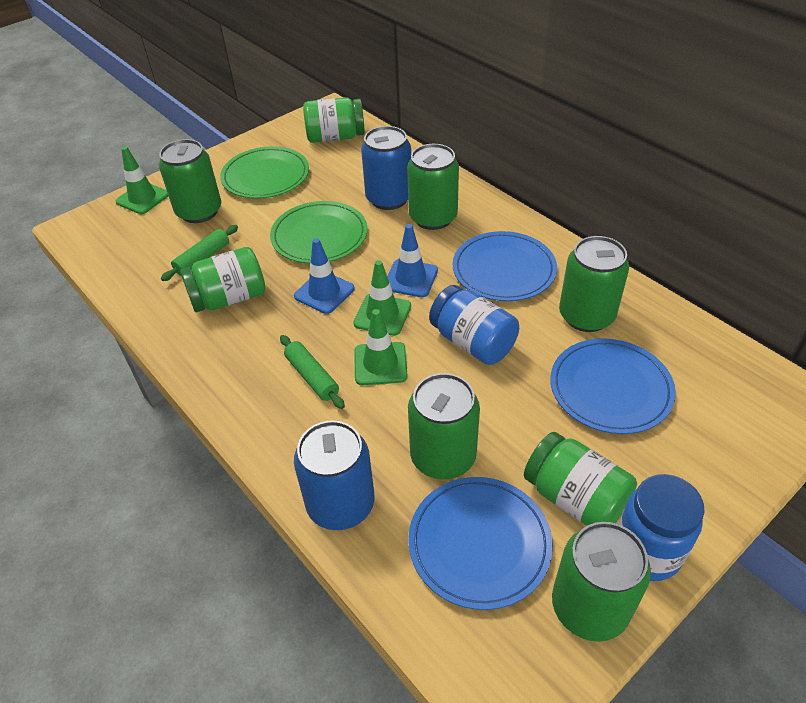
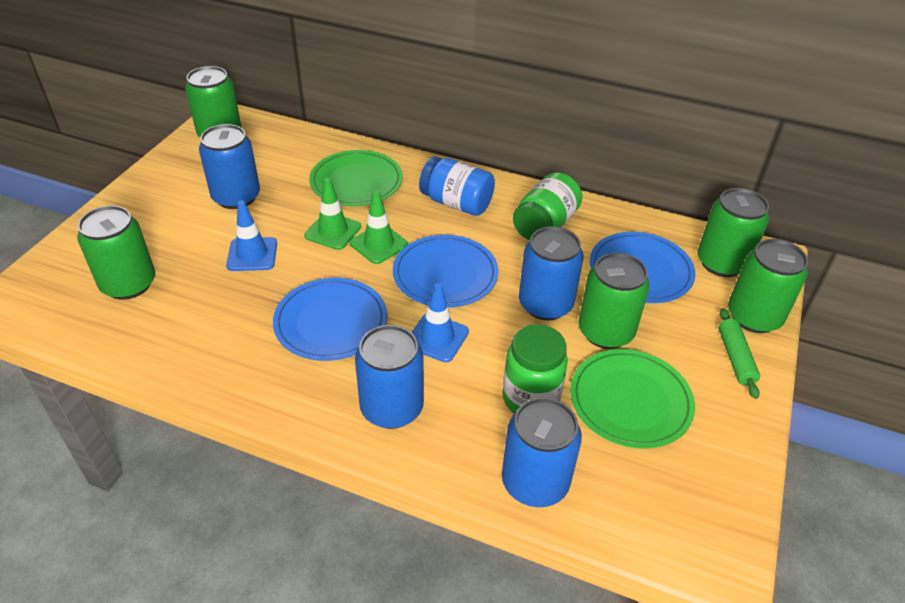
blue can: [294,420,375,530] [361,126,411,210] = 2 -> [199,124,260,209] [355,325,424,429] [502,397,582,507] [519,226,584,321] = 4
blue jar: [429,285,519,365] [618,474,704,581] = 2 -> [419,156,495,216] = 1
green jar: [180,247,265,312] [303,97,365,143] [524,432,637,526] = 3 -> [503,324,568,414] [513,172,582,241] = 2
green rolling pin: [161,225,238,281] [280,335,345,409] = 2 -> [718,308,760,399] = 1
green traffic cone: [116,147,168,214] [353,260,411,336] [354,309,408,385] = 3 -> [304,178,361,250] [350,190,408,264] = 2

